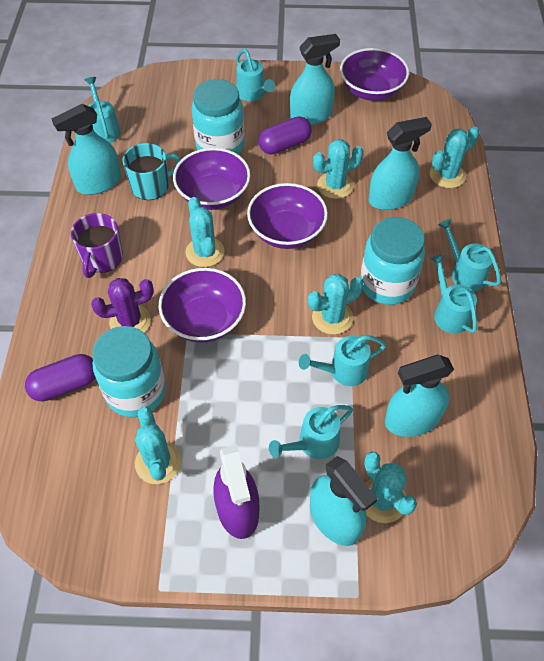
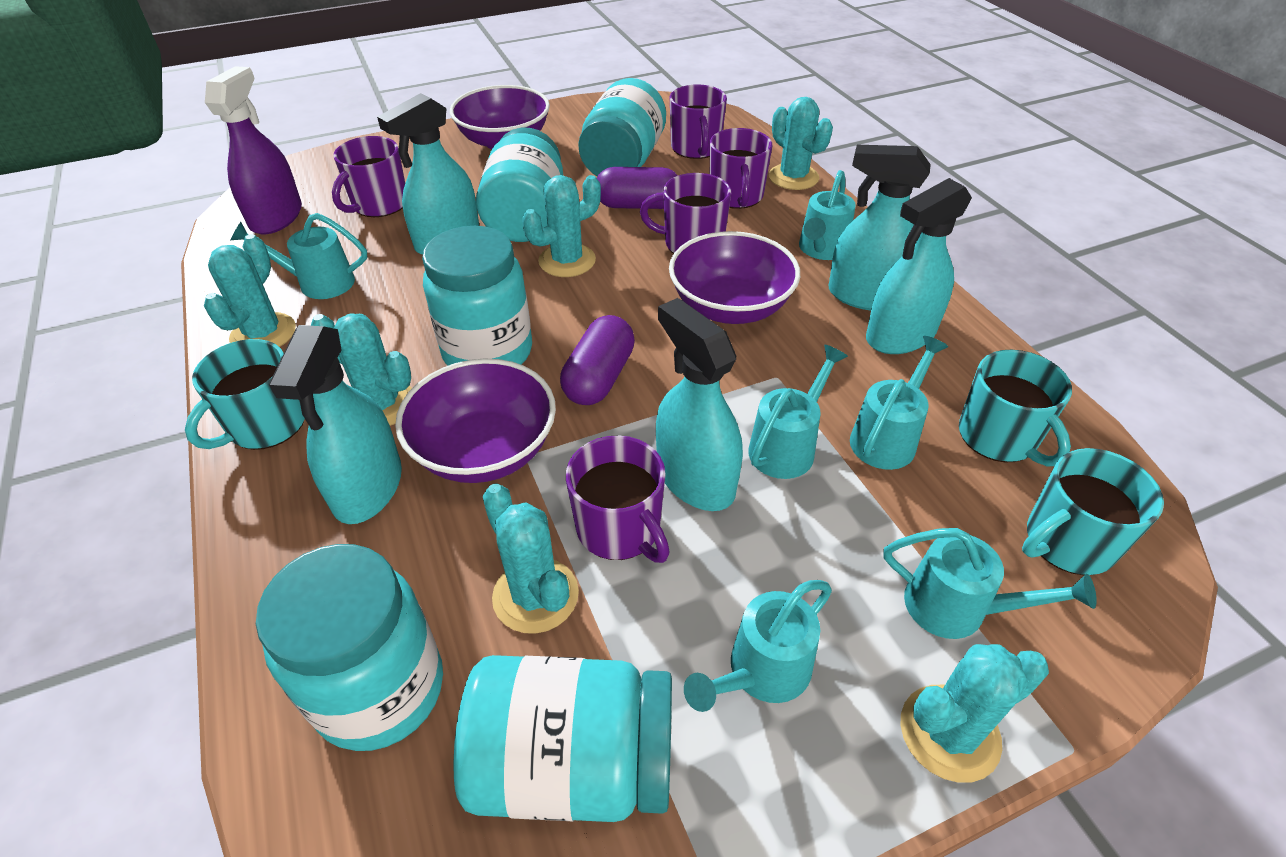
purple bowl: [159,268,246,343] [173,148,250,210] [247,183,328,249] [340,48,409,101] = 4 -> [395,359,556,483] [450,85,550,150] [669,231,800,324] = 3
purple cactus: [91,278,154,332] = 1 -> none = 0
purple mug: [71,213,123,278] = 1 -> [332,136,405,217] [566,435,670,563] [640,173,731,254] [670,84,727,159] [710,128,772,209] = 5
turquoise jar: [92,326,166,417] [191,79,244,155] [360,217,425,305] = 3 -> [256,544,443,751] [422,226,532,366] [454,655,672,822] [476,127,563,242] [578,78,666,176] = 5
turquoise mug: [123,143,181,200] = 1 -> [185,339,305,450] [959,350,1072,467] [1022,448,1164,575] = 3

